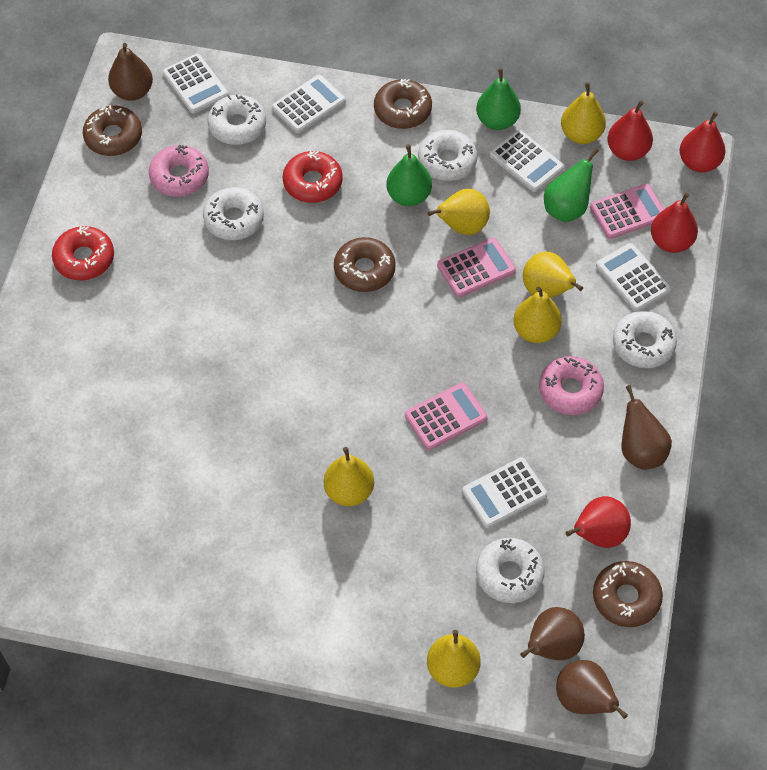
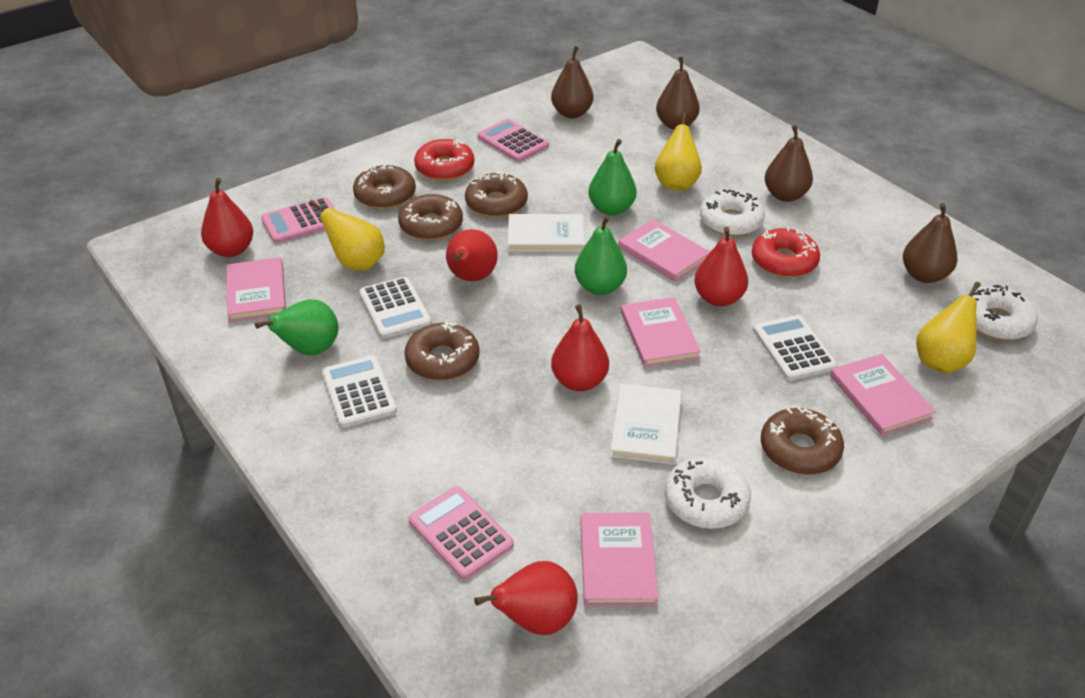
brown donut: [83,105,142,156] [334,237,396,292] [374,79,432,129] [593,561,663,627] = 4 -> [353,165,416,209] [398,194,463,241] [404,321,480,380] [465,172,528,218] [761,407,844,475] = 5
pink book: none = 0 -> [227,257,286,322] [580,513,659,606] [618,219,710,282] [621,297,701,367] [830,354,936,436] = 5
pink donut: [149,145,209,197] [539,356,604,415] = 2 -> none = 0
red pear: [565,496,631,548] [608,100,653,161] [651,193,698,253] [680,112,726,172] = 4 -> [201,178,253,257] [446,229,498,281] [474,561,578,635] [551,304,609,391] [694,227,748,307] = 5
white book: none = 0 -> [508,214,585,252] [610,384,682,465] = 2
white calculator: [162,54,229,114] [272,75,346,133] [462,457,547,528] [490,130,564,192] [596,243,671,312] = 5 -> [322,356,397,428] [359,277,432,339] [753,315,837,381] = 3
white donut: [203,187,264,240] [207,94,266,145] [418,130,477,181] [476,538,545,603] [613,311,677,368] = 5 -> [665,456,751,529] [700,189,765,236] [968,285,1038,340] = 3
yellow pear: [324,447,374,506] [427,630,481,688] [428,189,490,235] [513,287,562,343] [523,251,583,298] [561,82,606,144] = 6 -> [309,200,385,271] [655,113,702,191] [916,282,981,373] = 3

